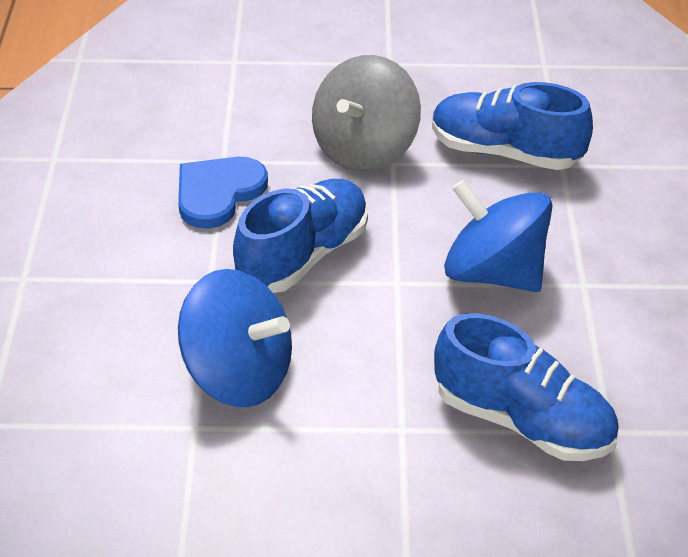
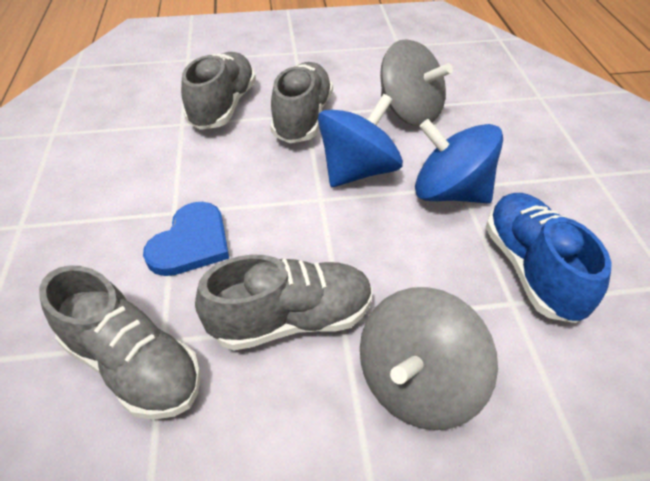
blue shoe: [233,179,368,293] [432,82,593,170] [434,313,619,461] = 3 -> [486,193,611,323] = 1
grey shoe: none = 0 -> [39,266,201,420] [181,52,256,130] [195,255,372,351] [270,62,333,143] = 4
grey spinning top: [312,55,421,172] = 1 -> [360,287,498,430] [380,39,453,126] = 2

